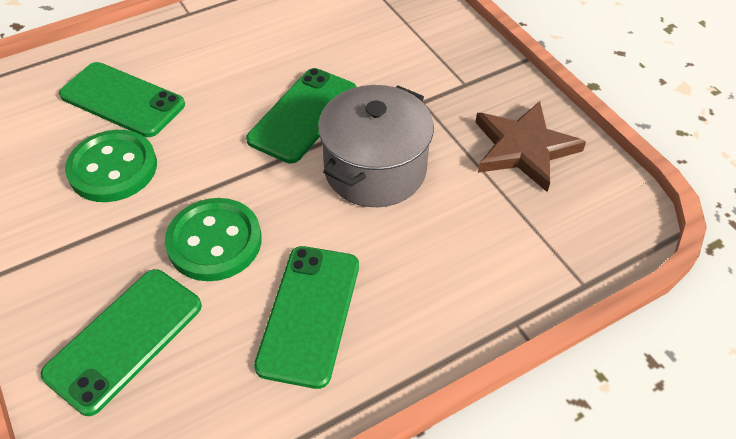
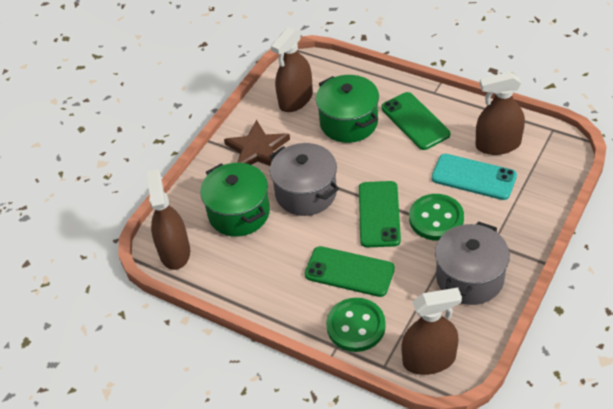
brown spray bottle: none = 0 -> [147,170,190,270] [271,27,313,112] [401,288,462,375] [476,72,525,155] = 4
green phone: [40,269,202,416] [59,62,185,137] [246,68,356,164] [254,246,359,389] = 4 -> [305,246,395,297] [359,181,401,247] [381,92,450,150] = 3
green pot: none = 0 -> [200,163,270,237] [316,75,379,143] = 2
grey pot: [318,85,434,207] = 1 -> [269,143,339,216] [435,222,510,305] = 2
turquoise phone: none = 0 -> [431,154,517,200] = 1

